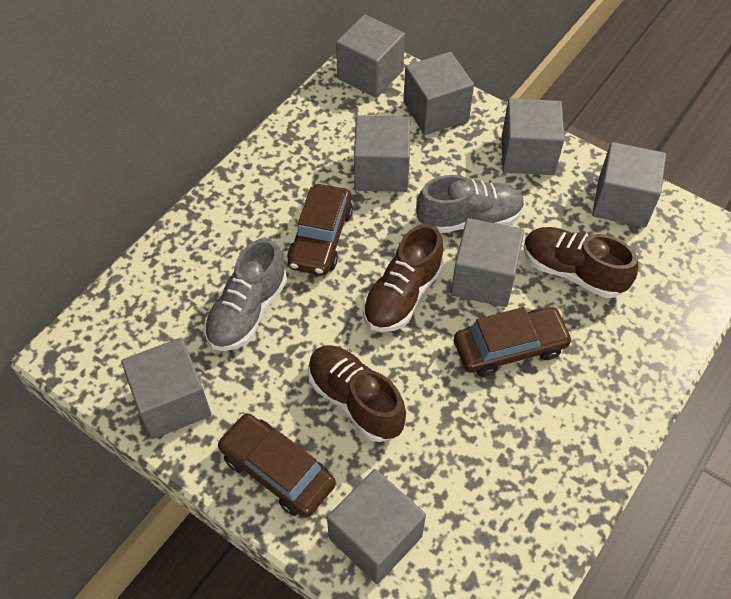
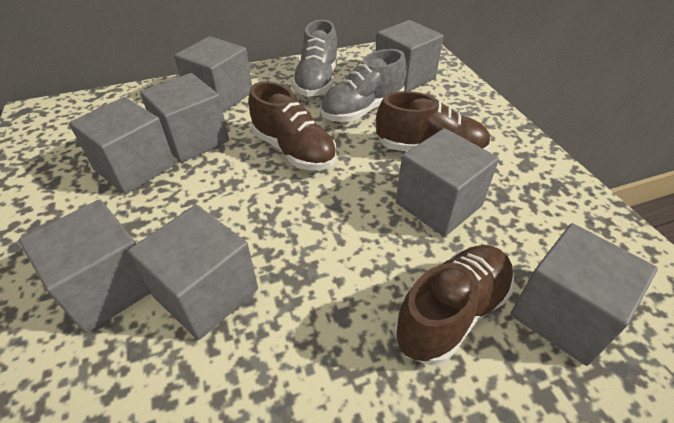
brown car: [217,413,336,517] [287,184,353,275] [454,307,573,377] = 3 -> none = 0

